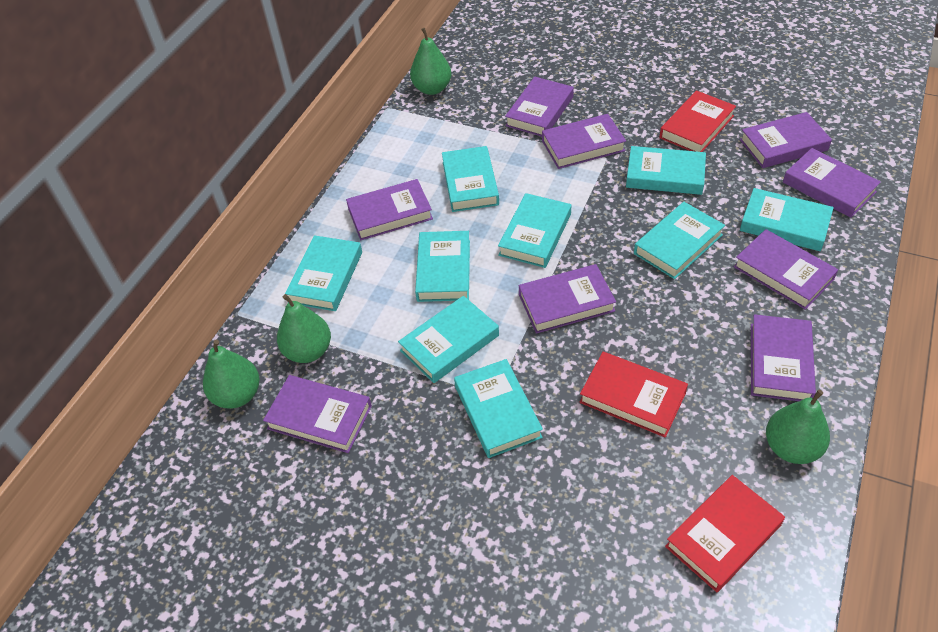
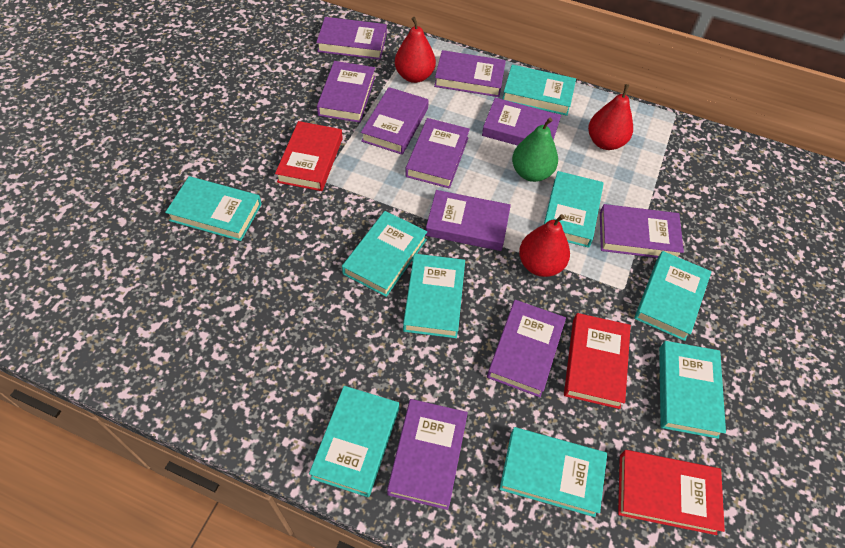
green pear: [203,339,260,408] [277,294,331,363] [410,28,451,95] [766,390,830,464] = 4 -> [512,118,558,182] = 1
purple book: [263,375,372,453] [346,179,433,240] [505,77,574,137] [519,264,616,334] [542,114,626,169] [734,229,838,310] [740,112,832,168] [751,314,816,401] [783,148,881,218] = 9 -> [316,17,387,60] [317,61,375,123] [361,87,429,155] [387,399,468,510] [405,118,470,189] [425,190,511,251] [434,50,506,97] [482,98,561,146] [487,300,566,397] [600,204,684,258] = 10
red pear: none = 0 -> [395,17,436,83] [519,214,570,277] [588,84,633,150] = 3

